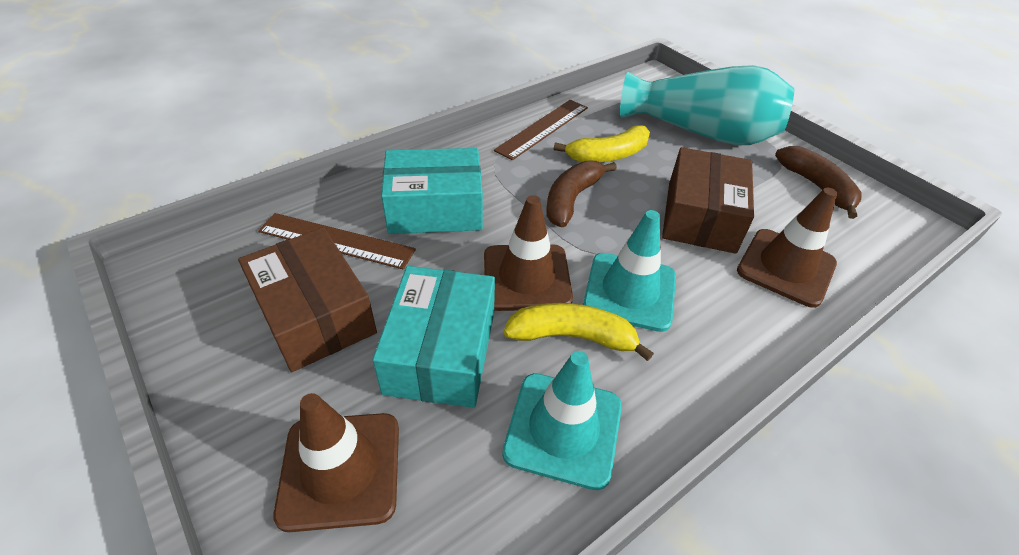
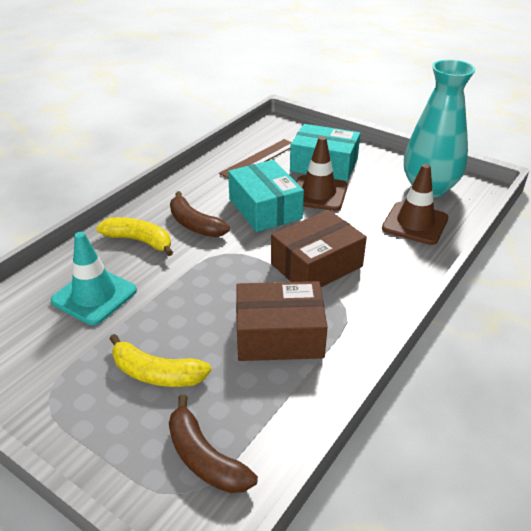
brown ruler: [258,213,416,269] [494,100,588,160] = 2 -> [219,139,292,178] = 1
brown traffic cone: [273,393,399,532] [484,195,573,311] [737,188,837,308] = 3 -> [296,136,348,211] [382,164,449,245] = 2
turquoise traffic cone: [502,351,622,490] [583,210,676,332] = 2 -> [51,232,137,325] = 1

